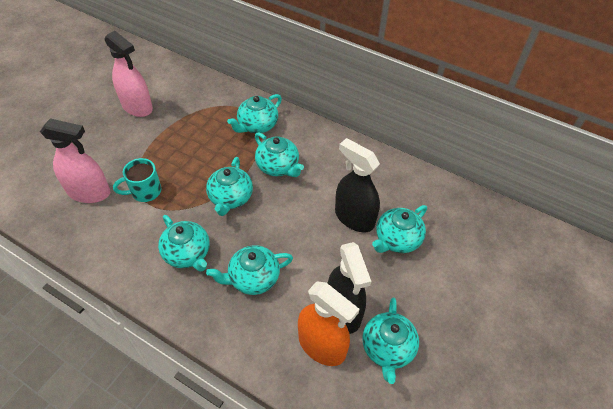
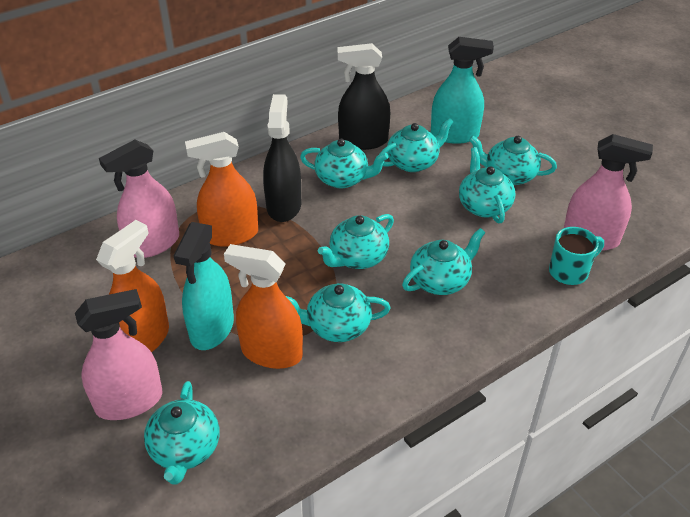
orange spray bottle: [298,281,359,366] = 1 -> [96,220,169,352] [185,132,258,247] [224,244,303,369] = 3
pink spray bottle: [40,118,110,203] [105,31,153,117] = 2 -> [75,289,163,420] [99,140,179,258] [564,134,653,251] = 3
turquoise spray bottle: none = 0 -> [173,222,234,350] [431,37,494,144] = 2
turquoise teapot: [158,215,210,272] [206,157,253,216] [206,245,293,295] [227,94,282,133] [255,132,304,177] [362,298,419,384] [372,205,427,253] = 7 -> [144,381,219,485] [286,283,391,342] [300,139,389,188] [318,214,394,269] [380,118,453,172] [402,228,485,295] [459,147,515,224] [469,135,557,185] = 8

